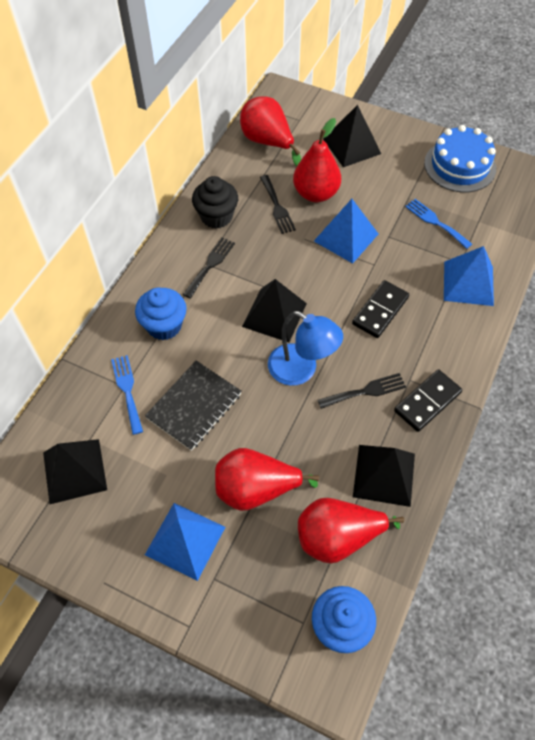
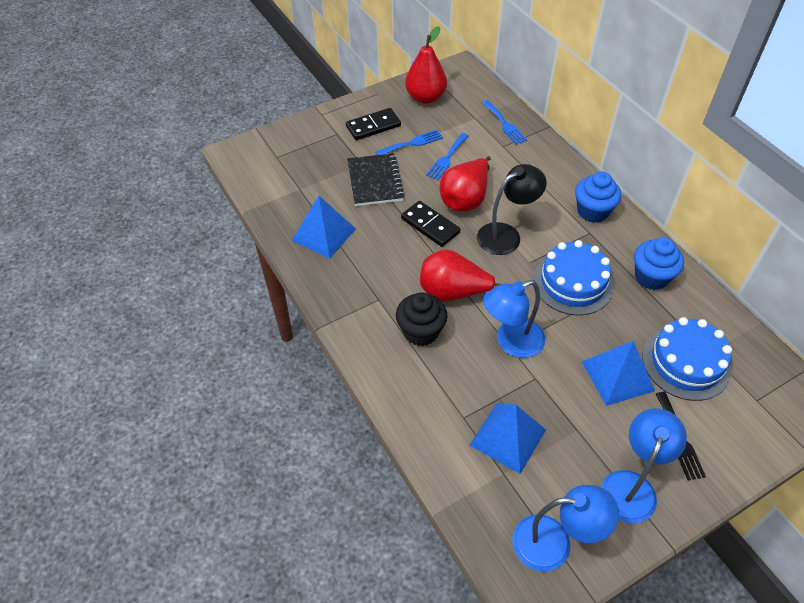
black fork: [183,237,235,299] [260,175,296,234] [318,373,406,409] = 3 -> [656,392,706,480] = 1
black lamp: none = 0 -> [477,164,547,255] = 1
black pyramid: [43,439,107,504] [242,279,307,342] [323,105,381,167] [353,445,415,507] = 4 -> none = 0
blue cake: [424,125,496,193] = 1 -> [533,240,614,315] [643,317,732,401] = 2
blue fork: [111,355,143,435] [405,199,472,249] = 2 -> [375,130,443,155] [426,133,469,180] [482,100,527,145] = 3
blue lamp: [268,311,343,386] = 1 -> [483,280,545,358] [512,485,619,572] [601,408,687,523] = 3
red pear: [215,448,319,511] [240,96,301,166] [293,118,341,202] [298,498,404,564] = 4 -> [405,26,447,104] [420,249,501,302] [440,156,491,212] = 3

